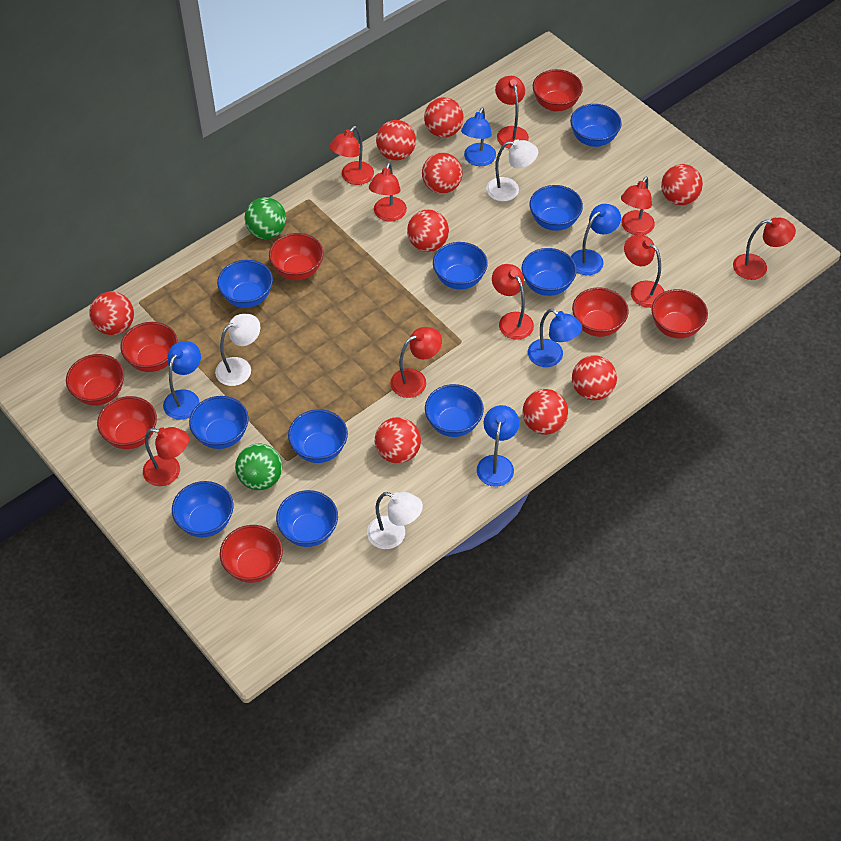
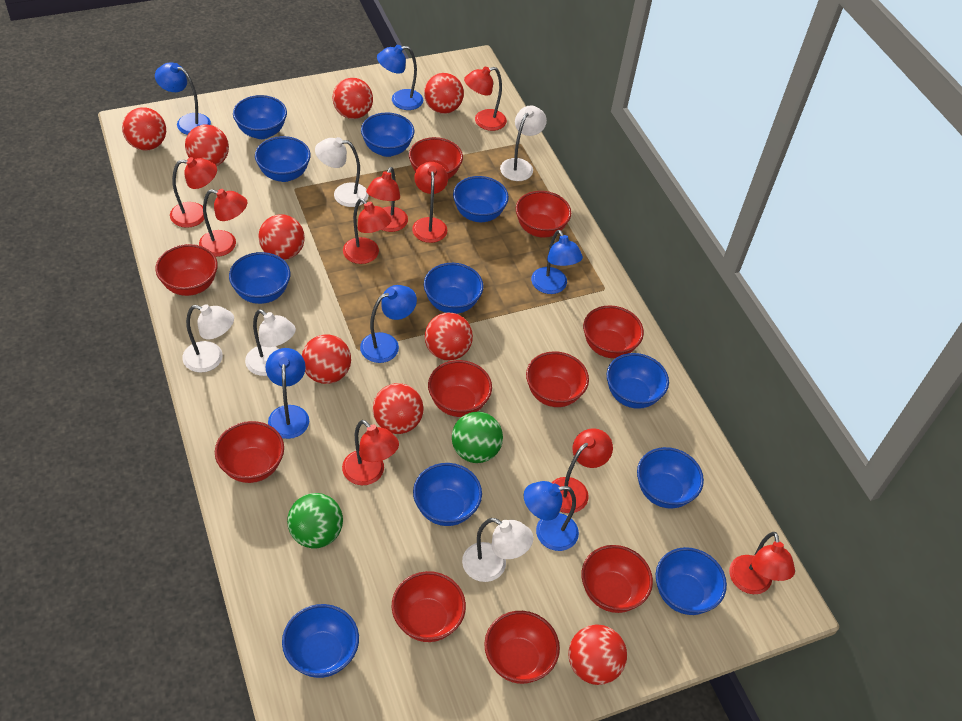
blue bowl: [172,481,233,537] [189,396,249,449] [217,260,273,308] [276,490,338,547] [288,409,348,463] [425,384,484,437] [433,242,488,289] [522,248,577,296] [530,185,583,231] [570,104,622,147] = 10 -> [229,252,290,304] [233,95,287,139] [255,136,311,182] [282,604,359,678] [361,112,414,157] [413,463,482,526] [424,263,484,314] [453,176,509,222] [607,353,669,409] [637,447,704,509] [656,547,727,615] = 11
blue lamp: [163,341,201,420] [461,107,496,166] [477,405,519,487] [528,309,582,367] [571,204,621,275] = 5 -> [155,62,211,135] [265,348,309,439] [360,285,417,363] [377,45,423,110] [524,481,579,551] [531,230,583,294] = 6
red bowl: [66,354,124,406] [97,396,157,449] [121,322,178,372] [220,525,283,583] [269,233,324,280] [533,69,583,112] [572,287,629,337] [651,289,708,339] = 8 -> [155,244,218,296] [215,421,284,483] [392,571,466,642] [409,137,463,179] [428,360,492,417] [484,611,560,684] [516,191,571,238] [526,351,589,407] [582,545,653,613] [583,305,644,358] = 10
white lamp: [215,314,260,386] [367,492,423,549] [486,139,538,201] = 3 -> [182,304,234,373] [245,309,296,376] [315,137,369,207] [462,518,533,582] [500,105,547,181] = 5

